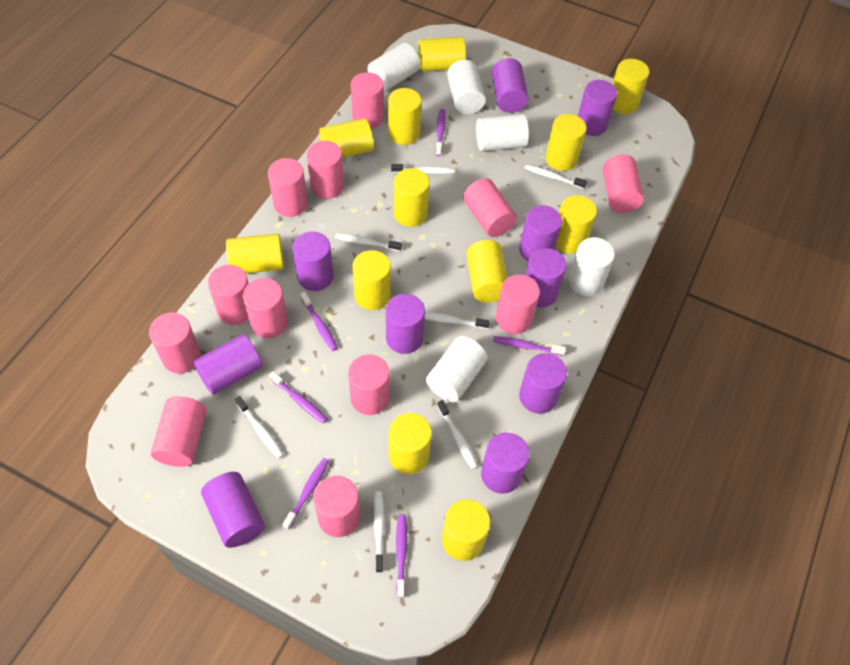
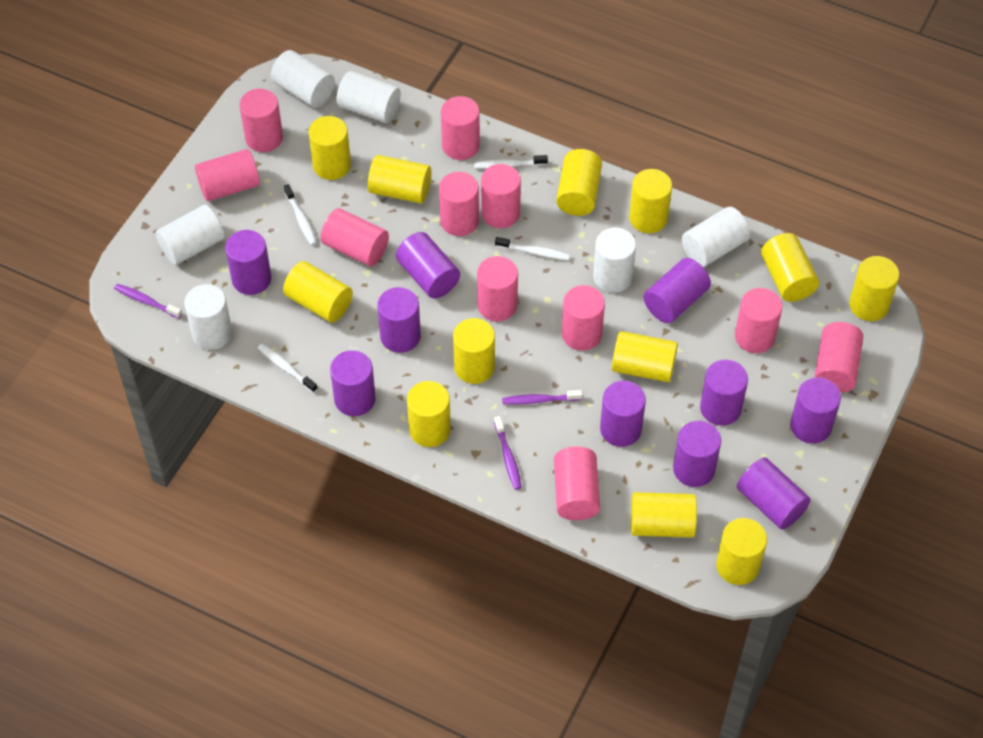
pink cylinder: [149,313,201,374] [151,396,206,467] [208,265,249,325] [243,278,288,338] [268,158,308,217] [307,141,344,199] [313,476,360,537] [348,354,390,415] [351,72,384,129] [463,178,517,237] [496,275,540,334] [603,155,644,213] = 12 -> [195,149,260,201] [239,89,283,152] [321,208,389,266] [439,172,479,236] [441,96,480,160] [477,256,518,321] [481,164,521,228] [554,447,600,520] [562,285,605,351] [735,288,783,353] [814,322,863,393] = 11
purple toothbrush: [269,371,328,424] [283,458,329,530] [300,291,338,351] [396,514,407,598] [435,109,446,156] [493,336,566,356] = 6 -> [114,284,182,318] [494,416,522,490] [502,390,582,405] = 3
white cylinder: [368,43,420,91] [426,336,488,402] [447,60,486,114] [476,114,529,151] [568,237,615,296] = 5 -> [156,205,224,265] [184,284,232,350] [271,50,335,108] [336,71,401,123] [593,228,636,293] [682,207,750,267] = 6
white toothbrush: [235,396,284,459] [335,233,402,251] [373,491,384,573] [391,164,455,174] [425,312,490,329] [437,400,478,470] [525,164,587,189] = 7 -> [258,344,318,393] [284,184,317,245] [474,155,548,169] [495,237,570,260] = 4

